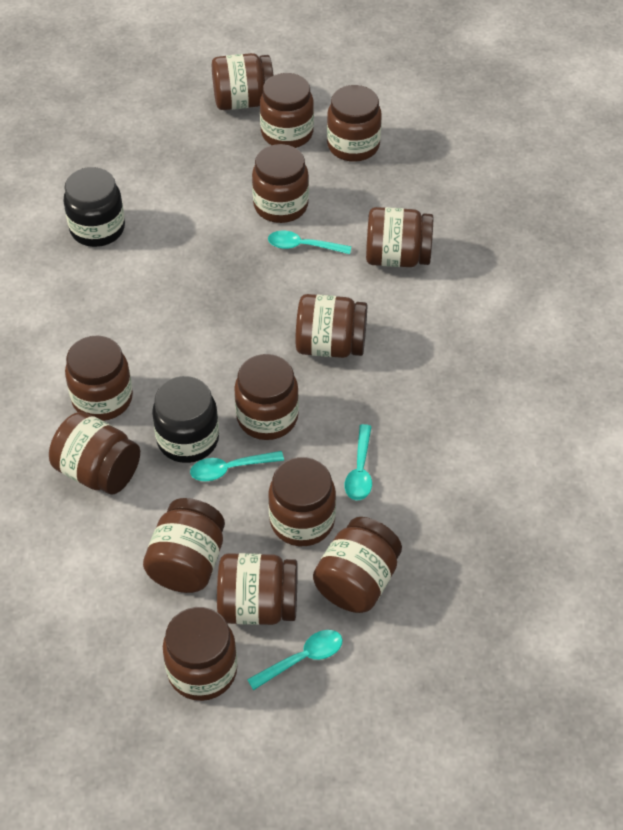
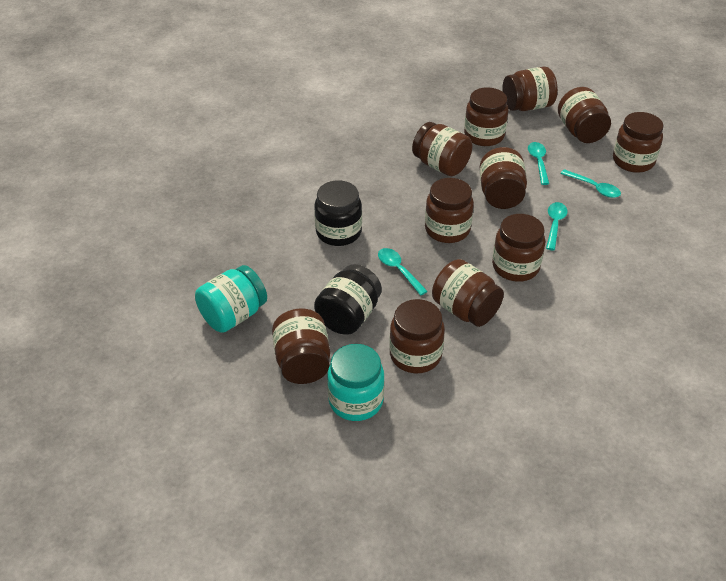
brown jar: [49,412,140,495] [65,336,133,421] [143,498,225,593] [163,607,237,701] [212,53,274,110] [217,553,298,625] [234,354,299,440] [252,144,309,223] [260,73,314,148] [268,457,336,546] [295,294,367,358] [313,517,402,613] [327,85,382,162] [366,207,433,267] = 14 -> [272,309,330,384] [389,299,445,373] [412,122,472,176] [425,178,474,243] [432,259,504,327] [464,87,509,146] [480,147,527,209] [492,214,545,282] [503,67,558,111] [558,87,611,143] [613,112,663,173] = 11
turquoise jar: none = 0 -> [195,265,267,333] [327,344,385,421] = 2

